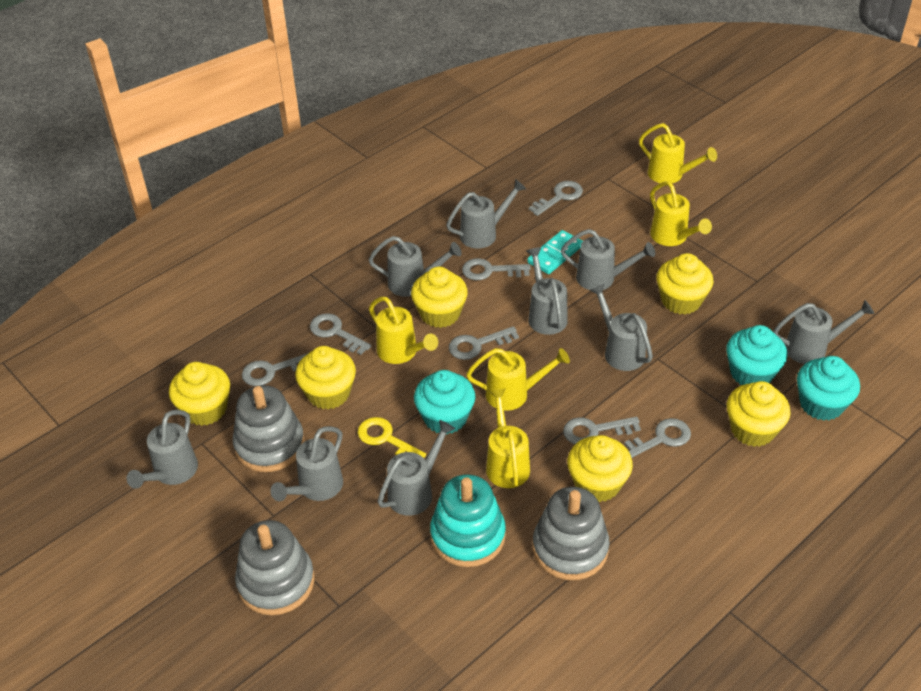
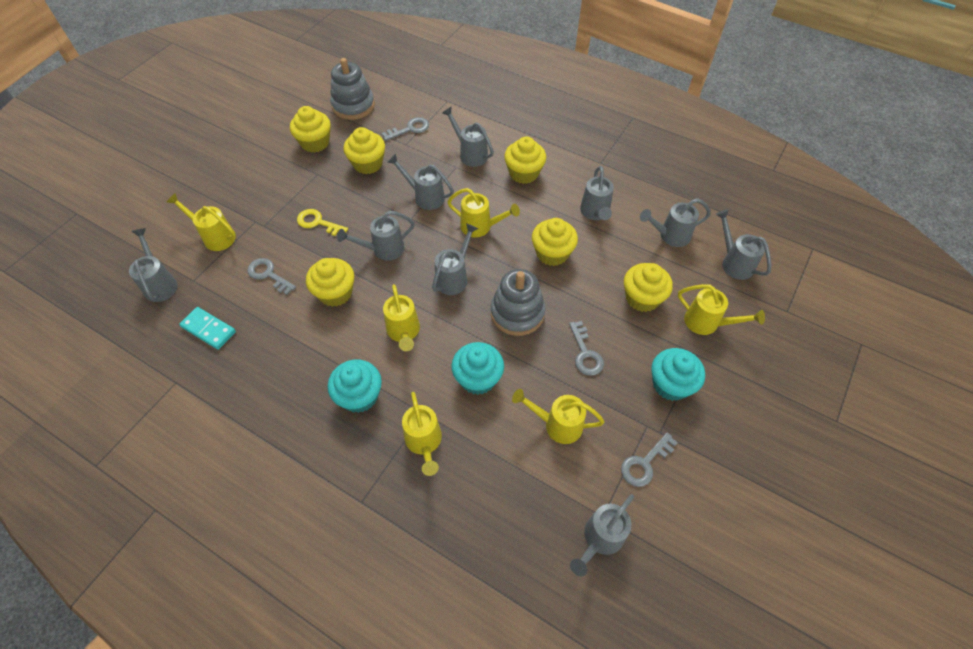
grey key: [242,353,308,386] [310,313,371,355] [449,326,519,360] [462,258,531,280] [529,181,583,216] [563,417,641,444] [624,418,691,458] = 7 -> [247,258,296,295] [382,117,429,141] [569,321,604,376] [621,433,678,487] = 4
grey stacking toy: [233,385,305,472] [235,520,315,615] [533,487,610,580] = 3 -> [330,58,375,120] [491,269,545,336] = 2
turquoise stacking toy: [430,474,506,567] = 1 -> none = 0
yellow watering can: [369,297,438,364] [466,348,570,411] [486,388,530,488] [639,123,717,183] [650,181,712,246] = 5 -> [167,193,236,251] [383,284,420,351] [402,392,442,476] [447,188,520,237] [512,389,605,444] [678,284,765,335] = 6

